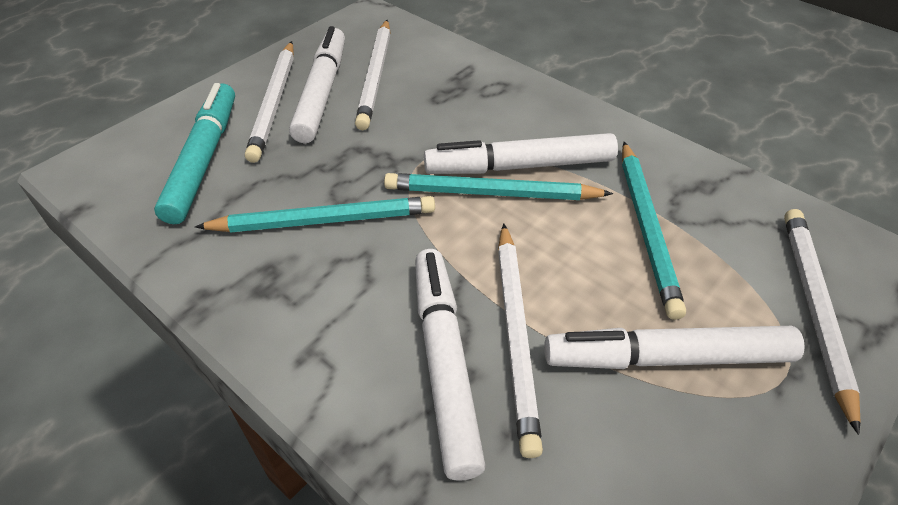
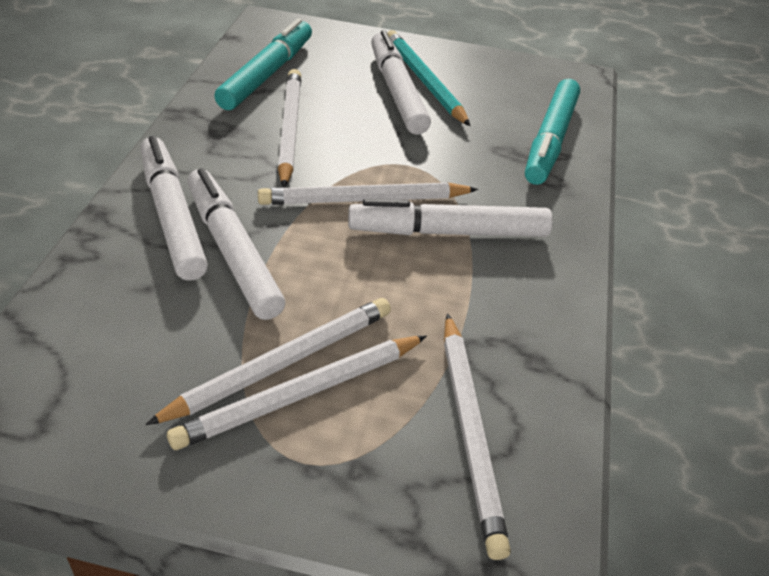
turquoise marker: [154,83,235,224] = 1 -> [214,18,312,110] [525,79,580,185] = 2
turquoise pencil: [195,196,435,233] [384,173,613,200] [622,142,686,320] = 3 -> [387,30,470,126] = 1
white pencil: [245,41,294,163] [355,20,390,130] [498,223,543,458] [784,209,861,435] = 4 -> [145,298,391,425] [167,336,427,450] [258,183,478,205] [278,69,301,188] [444,313,511,560] = 5

